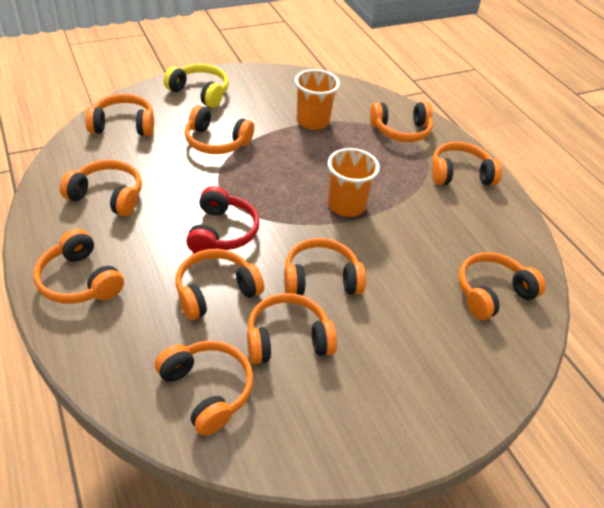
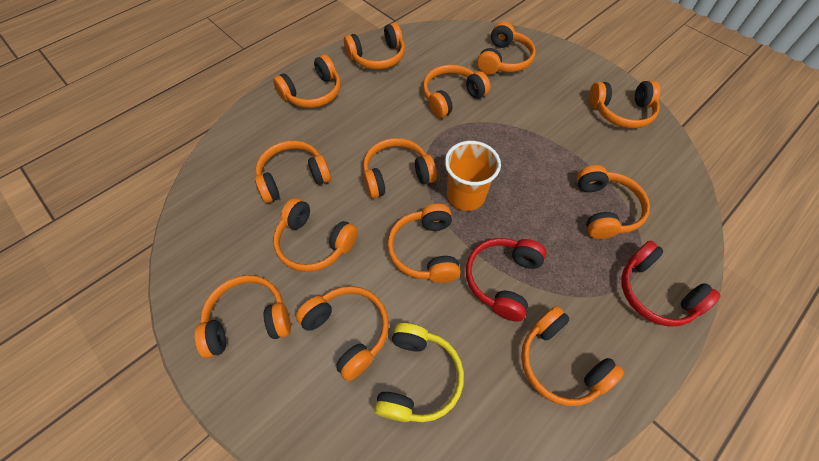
orange cup: [295,69,340,130] [328,148,380,217] = 2 -> [445,141,501,211] = 1
orange headphones: [33,229,124,304] [60,160,142,216] [85,94,154,136] [155,341,253,436] [176,249,264,320] [185,105,254,154] [247,293,337,364] [284,238,366,295] [370,102,433,142] [432,142,502,185] [459,252,546,320] = 11 -> [195,275,291,358] [255,141,331,203] [273,55,341,108] [273,198,358,272] [296,286,389,381] [344,23,405,70] [363,138,437,198] [387,204,461,283] [423,65,490,118] [477,22,536,74] [521,306,624,406] [576,165,650,239] [589,81,660,129] = 13
red headphones: [186,186,259,253] = 1 -> [466,238,546,322] [621,240,720,327] = 2

